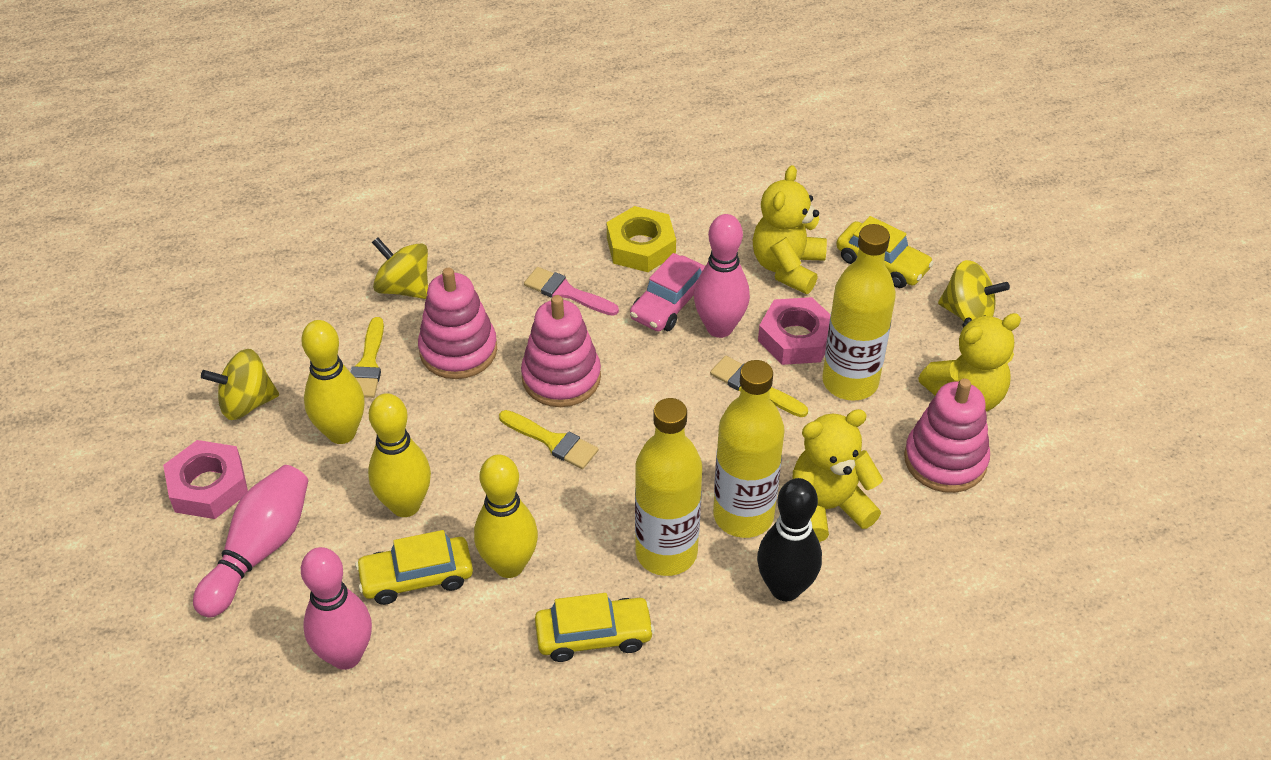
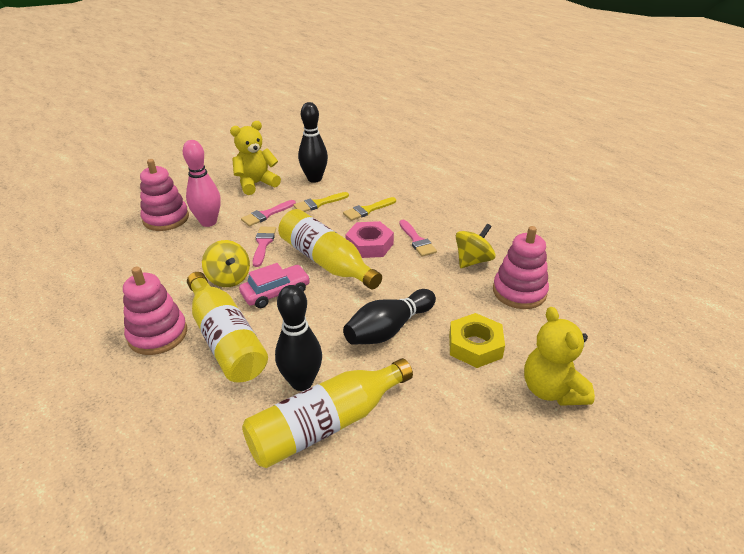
black bowling pin: [757,478,822,601] = 1 -> [275,285,322,391] [298,102,328,183] [343,289,436,345] = 3
pink bowling pin: [193,465,308,618] [301,547,372,670] [694,214,750,338] = 3 -> [183,140,221,227] = 1
pink brush: [524,267,619,316] = 1 -> [241,200,296,226] [253,227,276,267] [399,220,437,257] = 3
pink nut: [163,440,248,519] [758,297,830,365] = 2 -> [345,221,394,258] = 1
yellow bowling pin: [301,320,365,444] [368,393,431,517] [474,454,538,578] = 3 -> none = 0
yellow brush: [350,317,384,398] [499,410,598,469] [710,355,808,417] = 3 -> [293,192,349,212] [343,197,396,221] = 2
yellow car: [355,530,473,605] [535,593,655,662] [836,216,934,288] = 3 -> none = 0
yellow spinning top: [201,349,279,420] [372,237,428,299] [938,260,1010,321] = 3 -> [202,240,250,287] [456,224,496,268] = 2
yellow teddy bear: [753,165,827,294] [792,409,883,542] [918,313,1021,411] = 3 -> [230,121,281,195] [524,307,595,406] = 2

